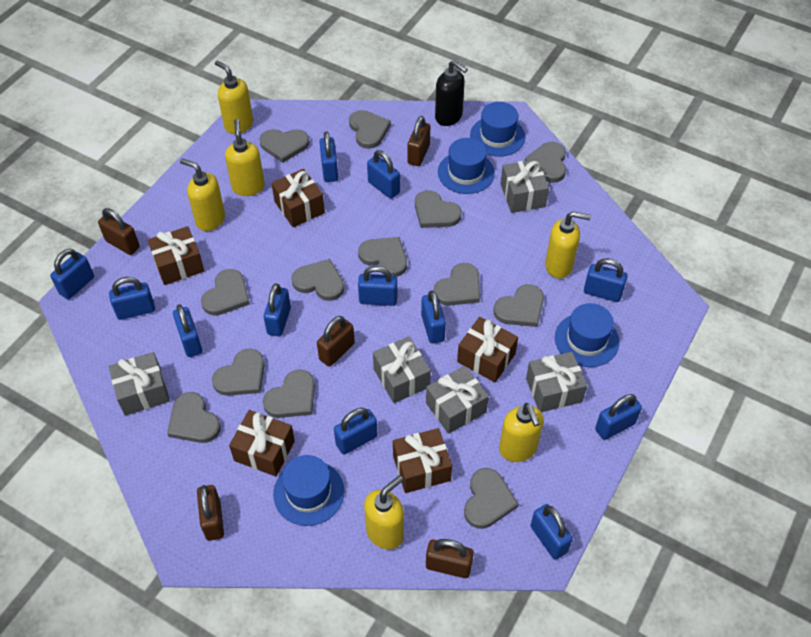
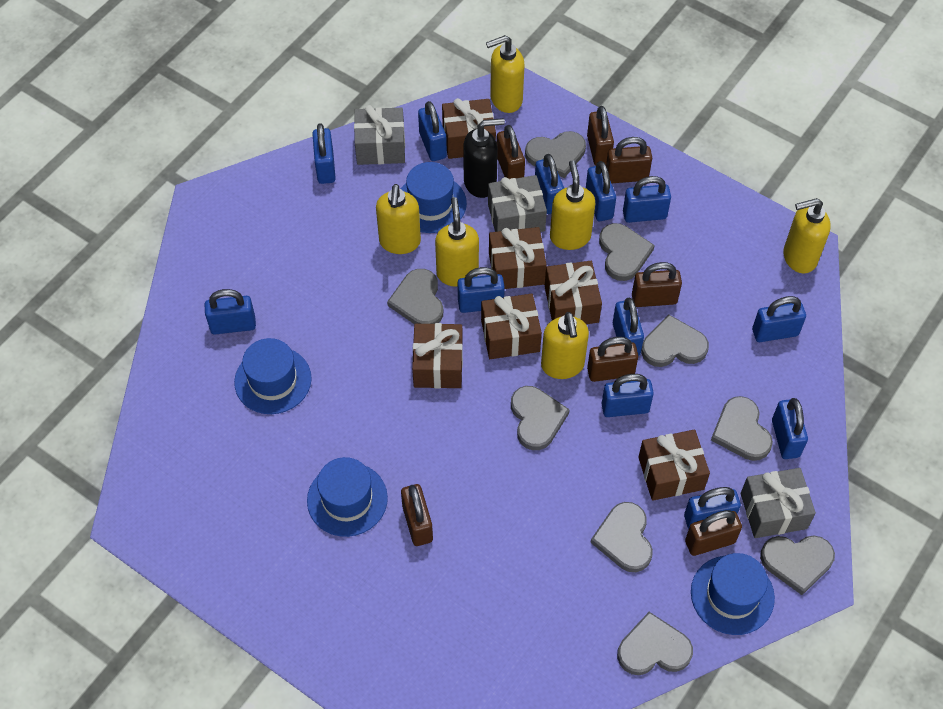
brown gift: [148,226,204,285] [229,410,295,477] [271,169,325,227] [393,428,452,493] [457,317,518,382] = 5 -> [412,323,463,389] [442,98,496,159] [481,294,542,359] [489,227,547,289] [544,261,602,324] [638,430,710,501] = 6
brown padlock: [98,208,140,255] [197,485,224,541] [317,316,355,367] [407,116,430,166] [426,539,474,578] = 5 -> [401,484,433,546] [496,125,525,179] [587,106,614,166] [587,337,638,382] [606,137,652,183] [632,262,682,307] [685,510,742,556] = 7
grey gift: [109,352,170,416] [373,337,431,403] [426,366,489,434] [501,159,549,213] [526,352,587,412] = 5 -> [354,105,405,165] [488,175,547,232] [741,468,816,538] = 3
grey heart: [167,392,221,443] [201,269,250,316] [212,349,265,396] [259,129,309,163] [263,369,315,418] [291,259,344,301] [349,110,391,149] [358,237,407,277] [415,190,462,228] [434,263,480,306] [464,468,518,529] [493,284,544,327] [525,142,566,183] = 13 -> [387,269,443,324] [511,386,570,450] [525,131,586,178] [590,502,653,572] [599,223,655,281] [617,612,693,675] [641,315,709,367] [711,396,773,461] [760,535,835,595] = 9

